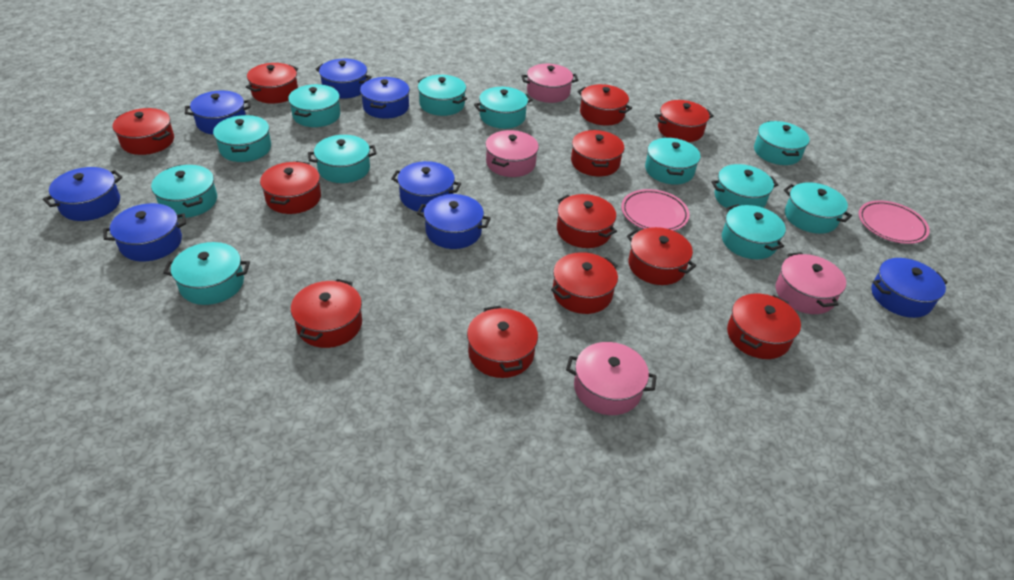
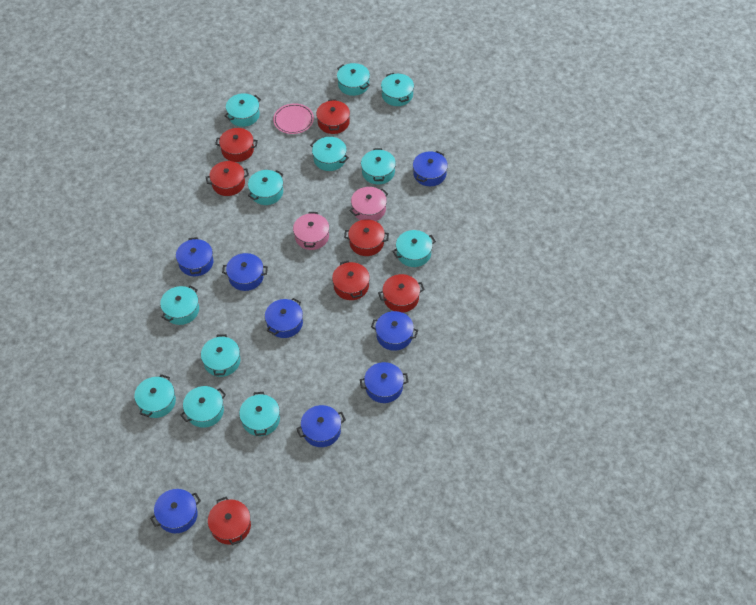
pink plate: [621,189,690,231] [859,200,930,244] = 2 -> [273,103,314,134] = 1
pink pot: [485,130,539,177] [521,64,578,103] [566,342,657,415] [776,252,846,314] = 4 -> [293,212,329,250] [349,187,388,221] = 2
red pot: [112,108,174,155] [246,63,298,104] [260,161,321,214] [291,279,362,348] [467,306,538,378] [551,252,618,314] [557,194,617,248] [571,130,624,176] [577,84,632,126] [627,227,696,285] [655,100,714,142] [727,293,801,359] = 12 -> [206,161,249,196] [208,496,251,545] [215,128,258,162] [316,99,350,134] [332,260,370,300] [344,219,389,256] [378,274,425,313] = 7

